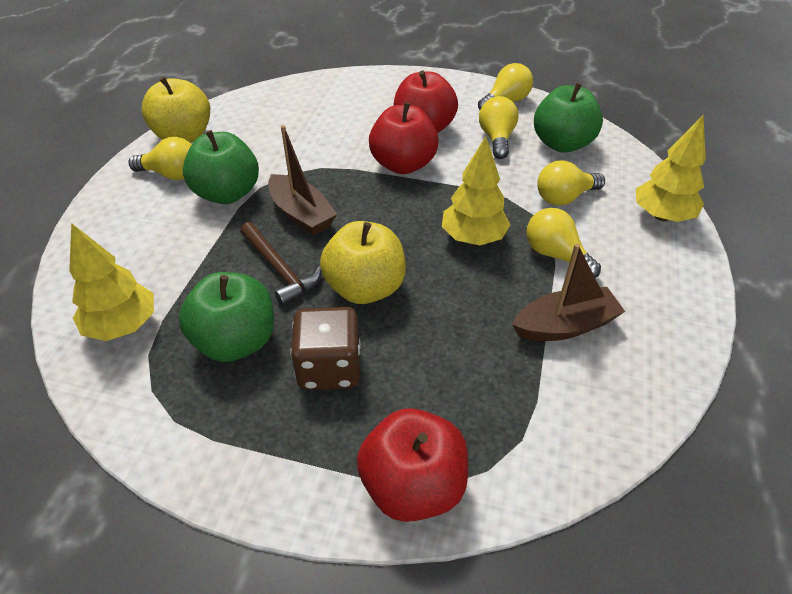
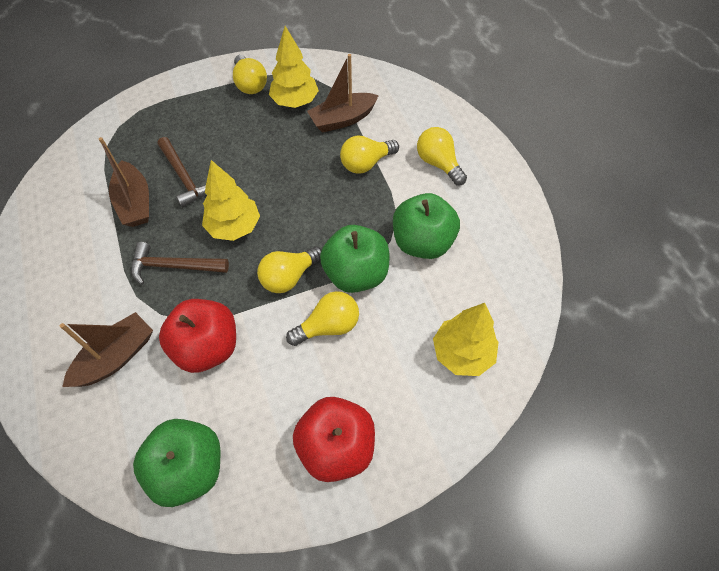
brown boat: [268,125,337,236] [512,243,625,341] = 2 -> [60,312,153,387] [99,137,149,227] [307,54,379,133] = 3
brown dice: [290,307,361,390] = 1 -> none = 0
brown hammer: [240,222,321,306] = 1 -> [131,242,229,285] [157,137,206,207] = 2
red apple: [357,408,468,522] [369,102,439,174] [393,70,458,133] = 3 -> [159,299,236,373] [293,397,375,482] = 2
yellow apple: [142,77,210,143] [320,221,406,304] = 2 -> none = 0

